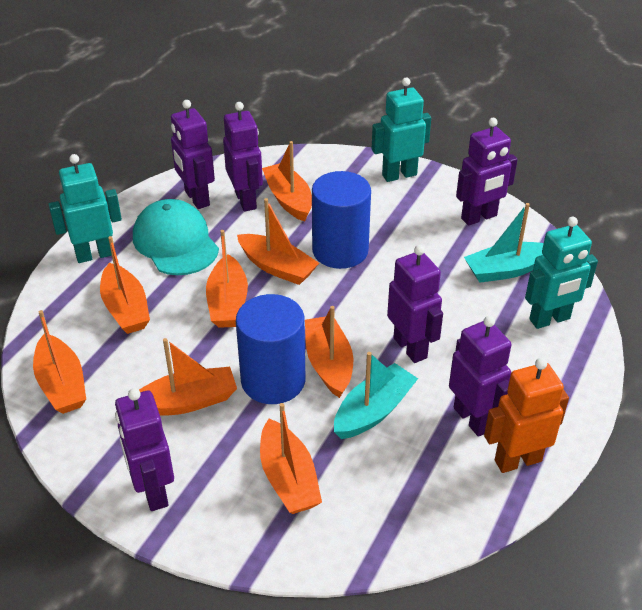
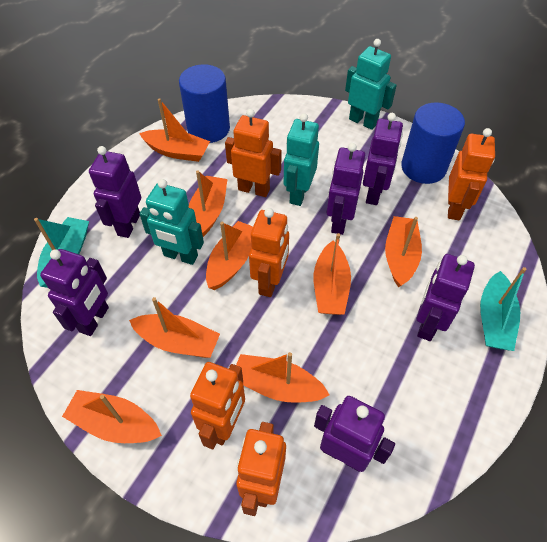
orange robot: [484,358,569,473] = 1 -> [190,362,245,449] [225,109,282,197] [236,422,286,516] [249,208,289,297] [448,128,495,220] = 5
turquoise cap: [133,199,219,275] = 1 -> none = 0

